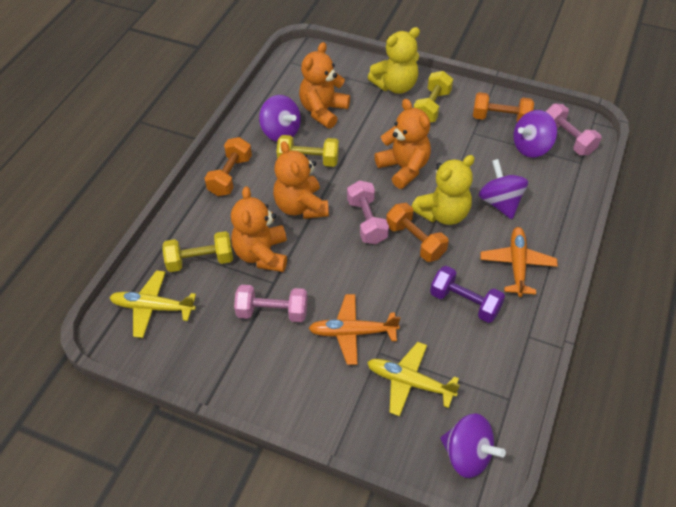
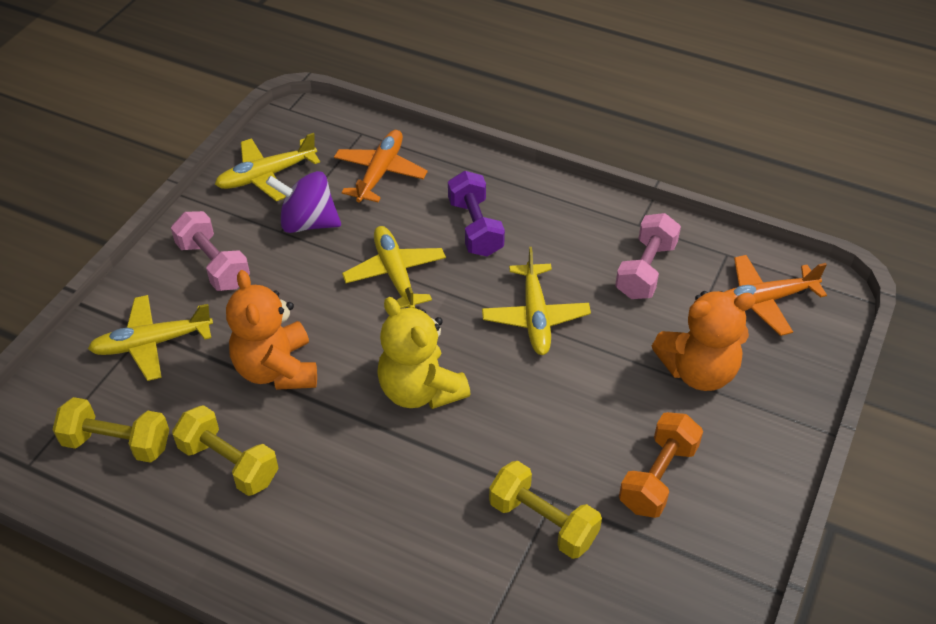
orange dumbbell: [205,137,252,196] [386,203,449,262] [473,92,534,122] = 3 -> [619,412,703,518] = 1
orange teddy bear: [231,186,287,272] [273,141,329,219] [299,42,350,129] [375,99,431,189] = 4 -> [226,270,317,390] [652,291,756,391] = 2
pink dumbbell: [234,285,307,322] [347,180,389,244] [545,104,601,155] = 3 -> [171,211,250,291] [615,213,681,299] = 2
purple spinning top: [259,95,301,142] [441,413,506,478] [479,159,528,219] [513,110,557,158] = 4 -> [266,171,341,233] = 1
yellow plane: [109,270,196,338] [367,342,460,416] = 2 -> [88,295,213,381] [215,133,320,201] [342,226,446,309] [482,247,591,355] = 4
yellow teddy bear: [368,27,420,94] [411,155,475,225] = 2 -> [377,297,471,409] = 1

